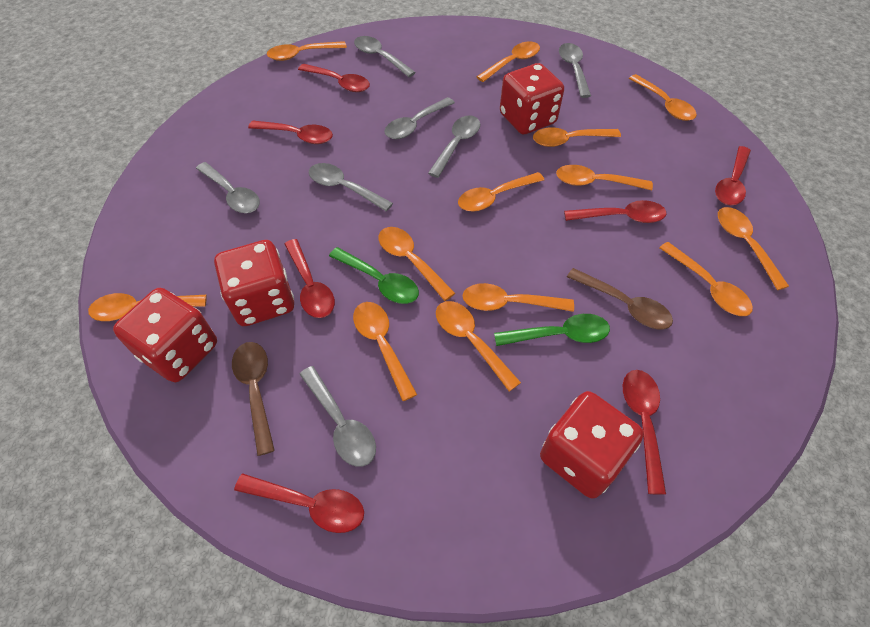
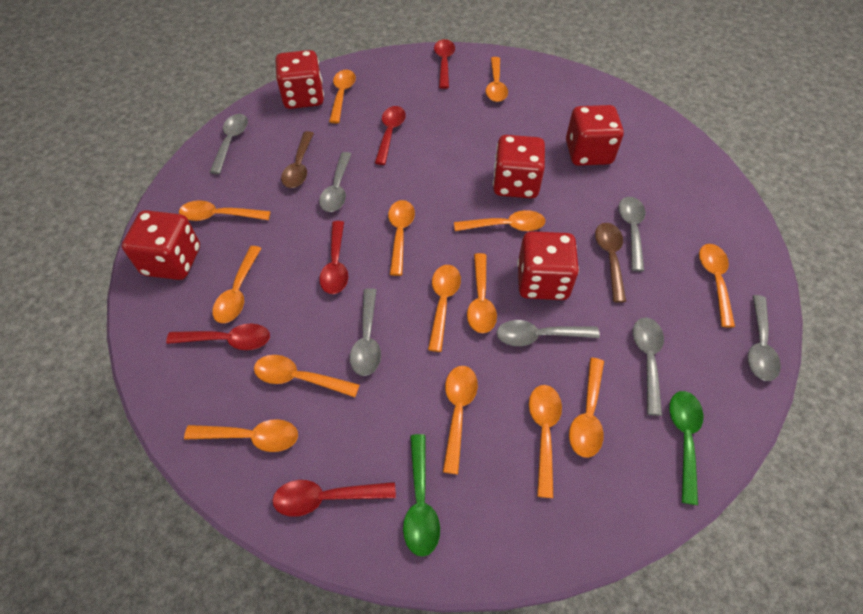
orange spoon: [88,293,207,321] [267,41,347,61] [353,302,417,401] [379,227,455,301] [436,301,521,392] [458,172,544,212] [462,283,574,312] [477,41,540,82] [533,127,621,147] [556,165,653,190] [629,74,697,121] [659,242,753,316] [718,207,789,290] = 13 -> [179,200,271,221] [184,419,298,452] [212,246,262,323] [254,355,360,397] [329,70,356,123] [388,200,415,276] [428,265,461,352] [443,366,478,474] [454,210,545,231] [467,253,497,333] [486,57,508,102] [529,385,562,498] [569,358,604,458] [699,244,735,328] = 14
red dice: [113,288,217,382] [214,240,294,326] [500,63,564,134] [540,391,644,498] = 4 -> [122,210,200,280] [276,50,324,109] [493,135,545,198] [517,231,579,300] [566,105,624,166] = 5
red spoon: [234,473,364,533] [248,121,333,144] [284,239,335,318] [298,64,370,92] [564,200,666,223] [623,370,666,495] [715,146,751,205] = 7 -> [166,324,270,350] [272,480,396,517] [319,221,348,294] [375,106,406,165] [434,39,455,89] = 5

